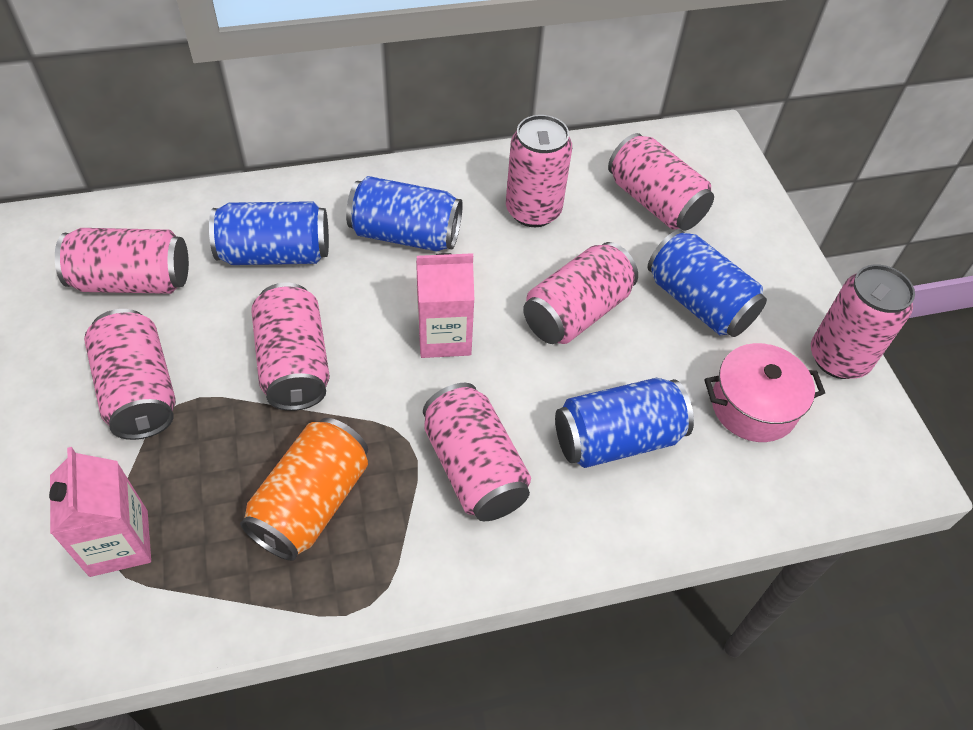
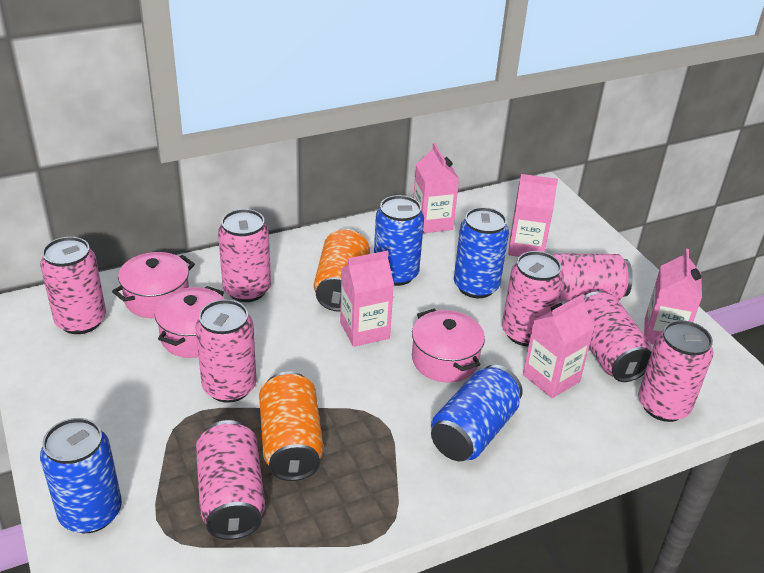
orange can: [240,418,368,561] = 1 -> [259,371,324,481] [314,229,370,312] = 2
pink carton: [49,447,151,577] [416,253,474,358] = 2 -> [340,251,394,347] [413,143,459,233] [508,174,558,257] [523,294,594,398] [644,249,702,344] = 5
pink pot: [704,343,825,442] = 1 -> [112,252,195,318] [154,286,224,358] [412,309,485,383] = 3

